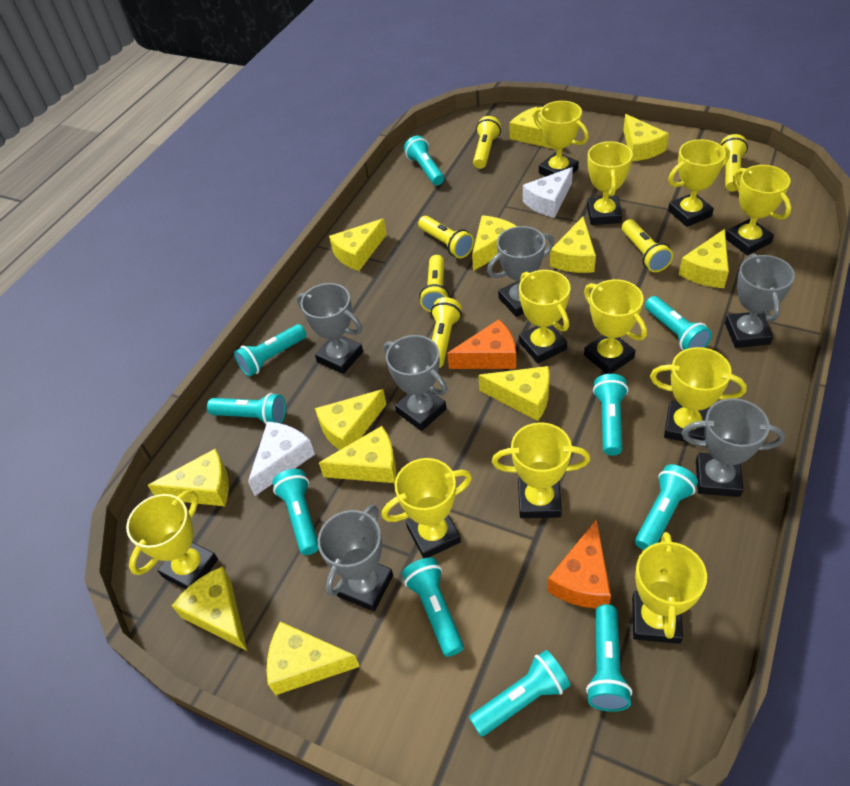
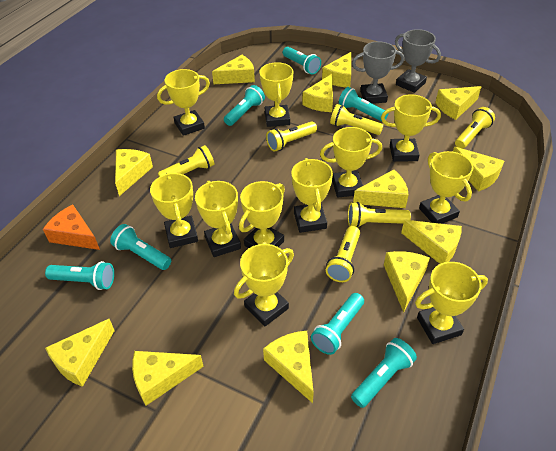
grey trophy: [297,283,363,374] [318,505,393,612] [384,335,447,431] [487,226,554,317] [681,398,785,497] [725,253,795,348] = 6 -> [352,41,404,104] [395,29,441,93] = 2
orange cheese: [447,319,516,369] [547,519,611,609] = 2 -> [43,205,100,250] = 1
turquoise flashlight: [207,393,286,424] [234,324,306,377] [272,469,319,555] [402,557,464,657] [404,136,444,186] [469,650,570,737] [586,604,632,712] [593,374,628,456] [635,464,698,550] [645,296,712,350] = 10 -> [45,261,114,290] [110,224,171,270] [224,85,265,126] [283,47,321,74] [311,293,364,355] [339,87,388,122] [351,338,417,408] = 7
white cheese: [248,421,315,496] [523,167,573,218] = 2 -> none = 0

